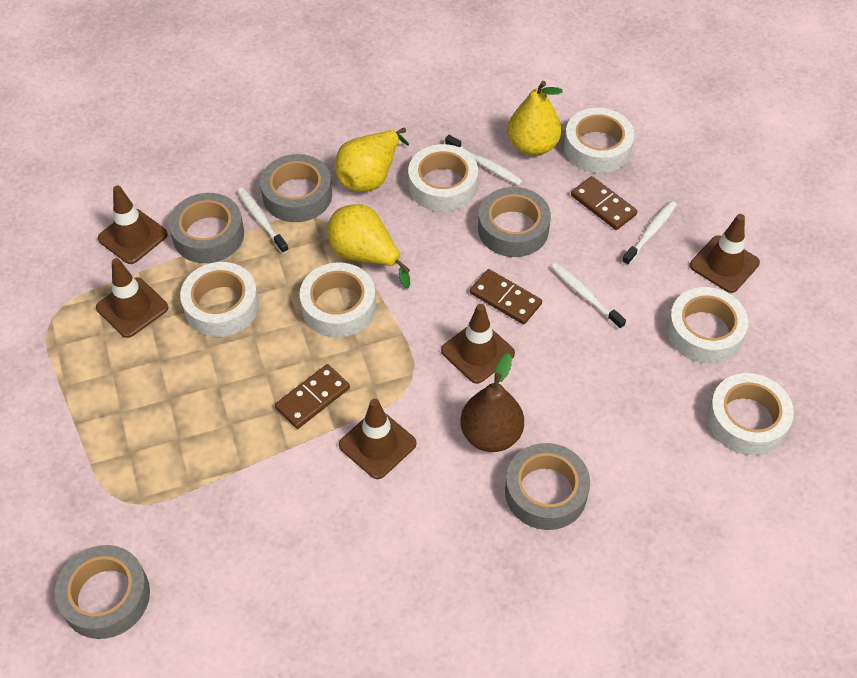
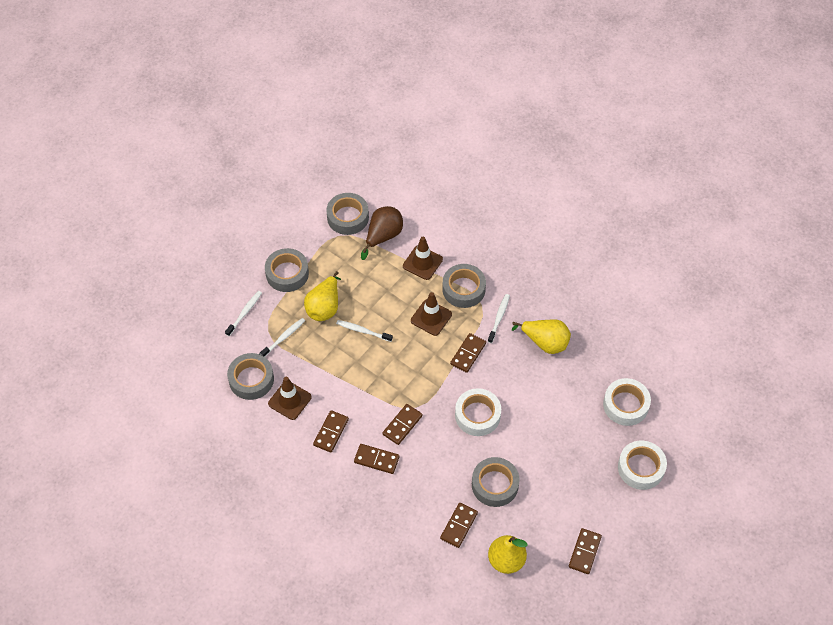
brown domino: [275,364,350,429] [470,269,542,325] [571,176,637,230] = 3 -> [313,410,349,453] [354,444,399,474] [382,404,423,445] [440,503,478,548] [450,333,486,373] [569,528,602,574] = 6
brown traffic cone: [96,258,168,338] [98,186,168,264] [339,399,417,479] [441,304,515,384] [690,214,760,293] = 5 -> [268,376,312,420] [403,237,443,280] [411,292,452,336] = 3
white tape: [180,262,259,337] [299,262,376,338] [408,144,478,212] [564,108,635,173] [667,287,748,364] [707,373,794,455] = 6 -> [455,388,501,436] [603,378,651,426] [618,441,667,490] = 3

